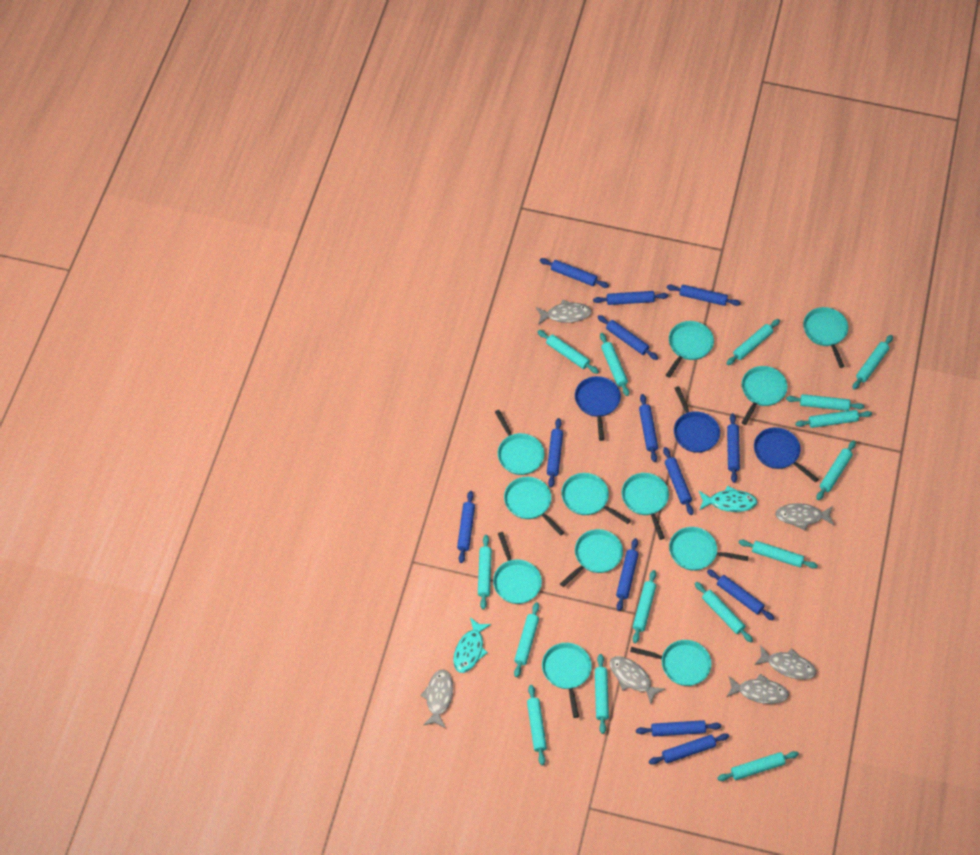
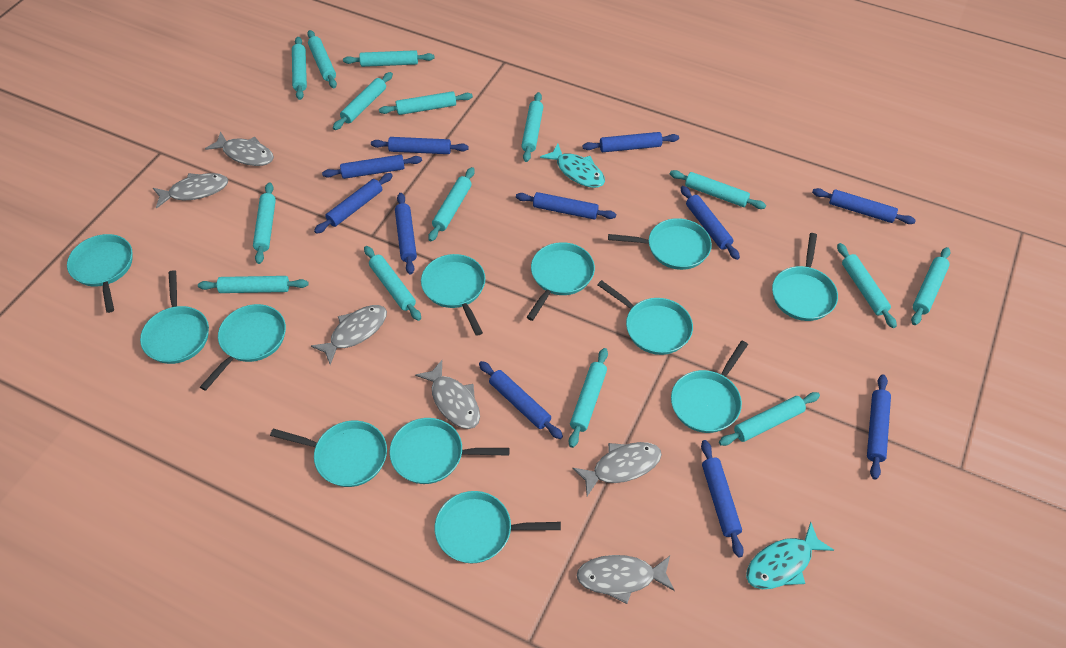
blue pan: [575,376,621,441] [674,386,720,453] [754,427,819,483] = 3 -> none = 0
blue rolling pin: [457,491,475,563] [540,258,609,288] [547,418,563,488] [593,291,668,305] [597,315,658,360] [616,538,638,611] [636,720,721,737] [639,394,658,462] [649,733,729,765] [663,447,694,515] [667,285,741,306] [707,569,775,620] [727,413,740,483] = 13 -> [314,173,393,234] [322,155,422,179] [371,137,469,154] [395,193,417,275] [479,361,563,439] [516,192,616,219] [582,132,679,152] [681,186,740,260] [701,440,744,557] [812,188,916,224] [867,374,891,480] = 11

